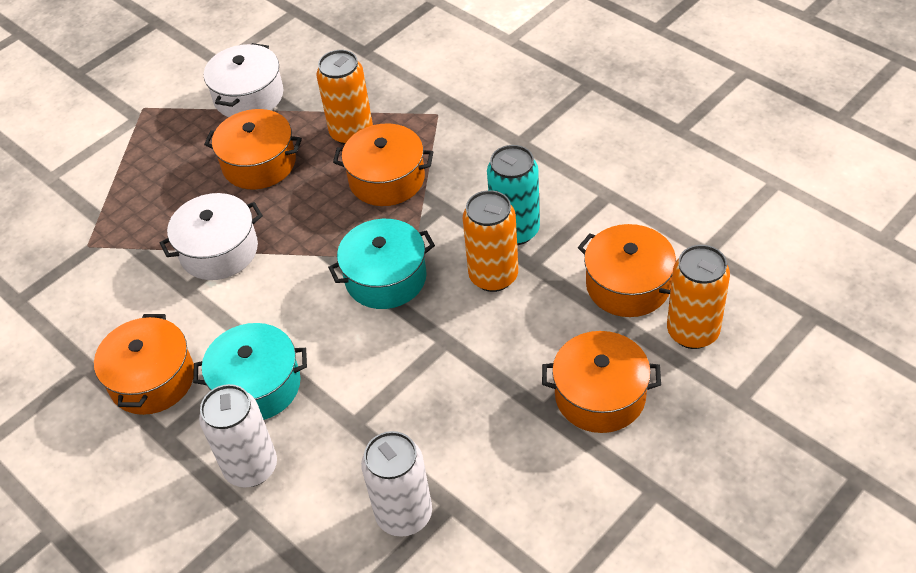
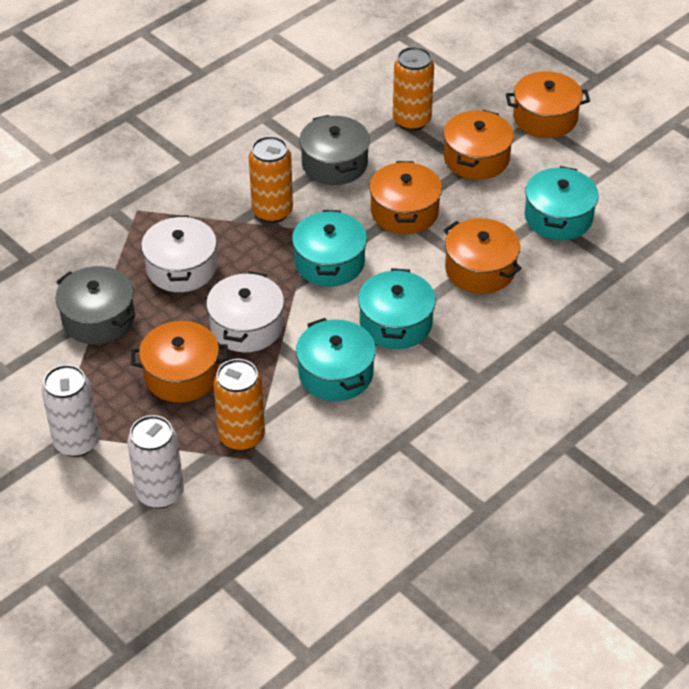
grey pot: none = 0 -> [55,266,135,344] [299,115,370,185] = 2
turquoise can: [487,145,540,245] = 1 -> none = 0
turquoise pot: [193,323,307,420] [328,219,435,309] = 2 -> [292,210,367,287] [296,318,376,401] [358,268,436,349] [524,166,599,240] = 4

